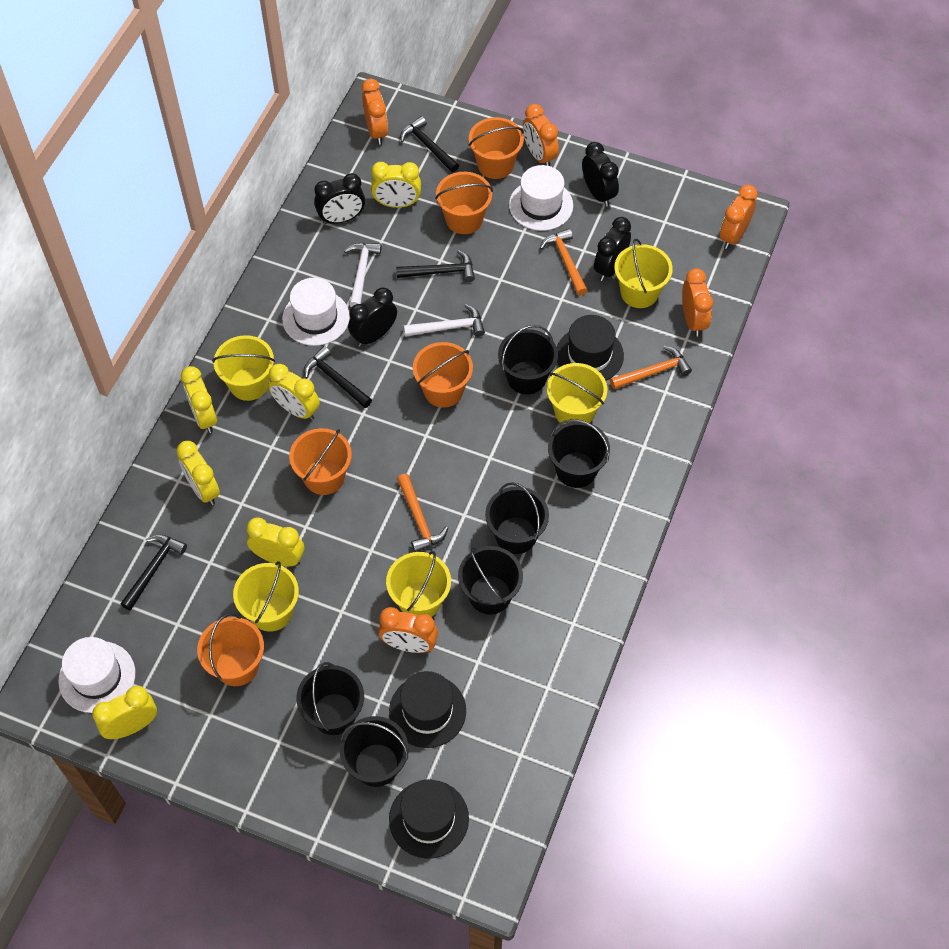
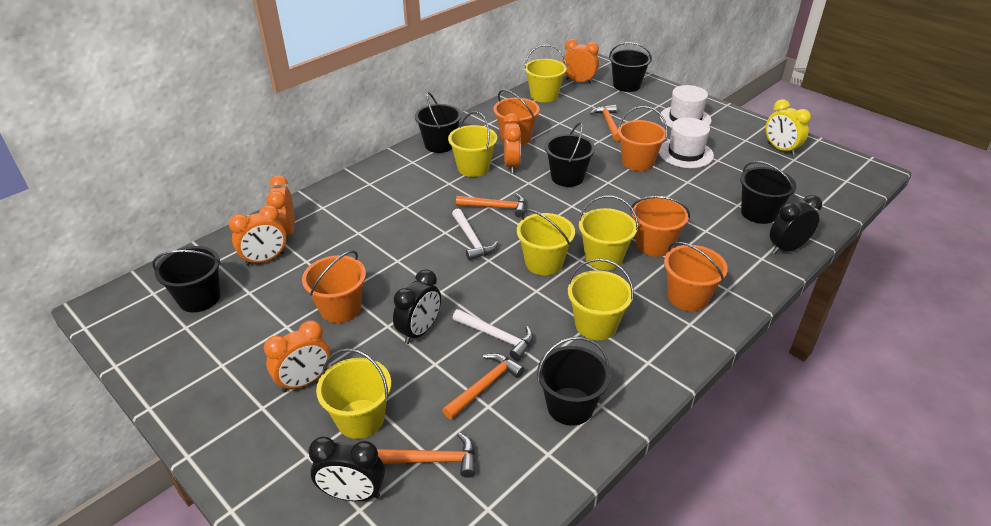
black clock: [314,173,365,224] [348,288,397,347] [582,142,619,207] [594,217,631,281] = 4 -> [308,437,385,501] [393,269,441,344] [770,195,822,254] = 3
black hammer: [121,535,187,611] [304,346,372,408] [396,250,475,282] [400,116,459,172] = 4 -> none = 0
black hat: [389,671,466,748] [389,779,469,859] [557,315,624,381] = 3 -> none = 0
orange hammer: [397,474,448,552] [540,228,588,296] [610,346,692,389] = 3 -> [377,432,475,478] [442,353,525,419] [456,193,526,218] [590,105,620,141] = 4
white hat: [58,637,135,713] [282,278,350,346] [509,165,573,231] = 3 -> [659,118,714,168] [660,85,711,128] = 2
yellow bucket: [212,335,275,401] [233,561,299,632] [386,551,451,617] [547,363,607,425] [614,239,673,308] = 5 -> [316,348,391,439] [448,112,497,177] [517,209,575,275] [524,45,567,102] [568,258,634,340] [578,195,638,270] = 6
yellow clock: [92,686,157,739] [177,441,220,505] [181,366,217,433] [247,518,304,566] [268,364,320,420] [371,162,421,208] = 6 -> [766,99,811,156] = 1

